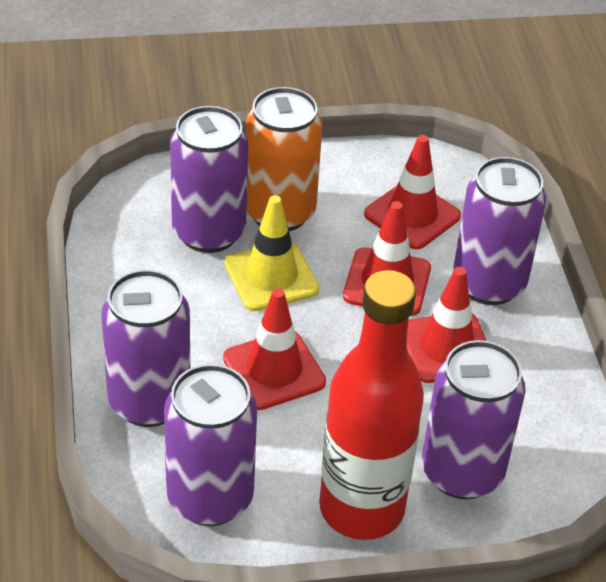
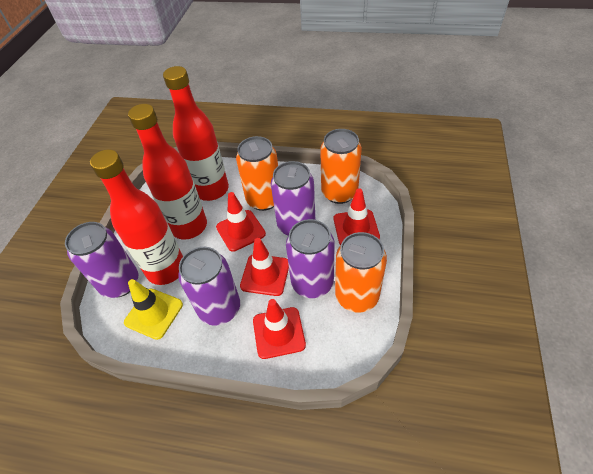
orange can: [246,87,323,231] = 1 -> [236,136,278,211] [320,129,362,204] [335,232,387,313] = 3
purple can: [101,270,190,427] [164,364,257,526] [170,106,248,253] [422,340,526,499] [453,157,546,305] = 5 -> [65,222,138,298] [178,247,240,326] [271,161,315,235] [286,219,335,298] = 4
red bottle: [319,270,424,540] = 1 -> [90,149,183,285] [128,104,207,240] [163,66,229,201] = 3

